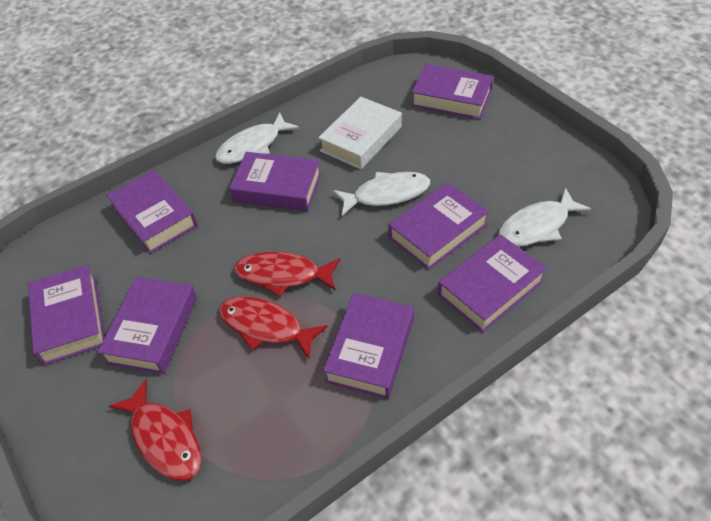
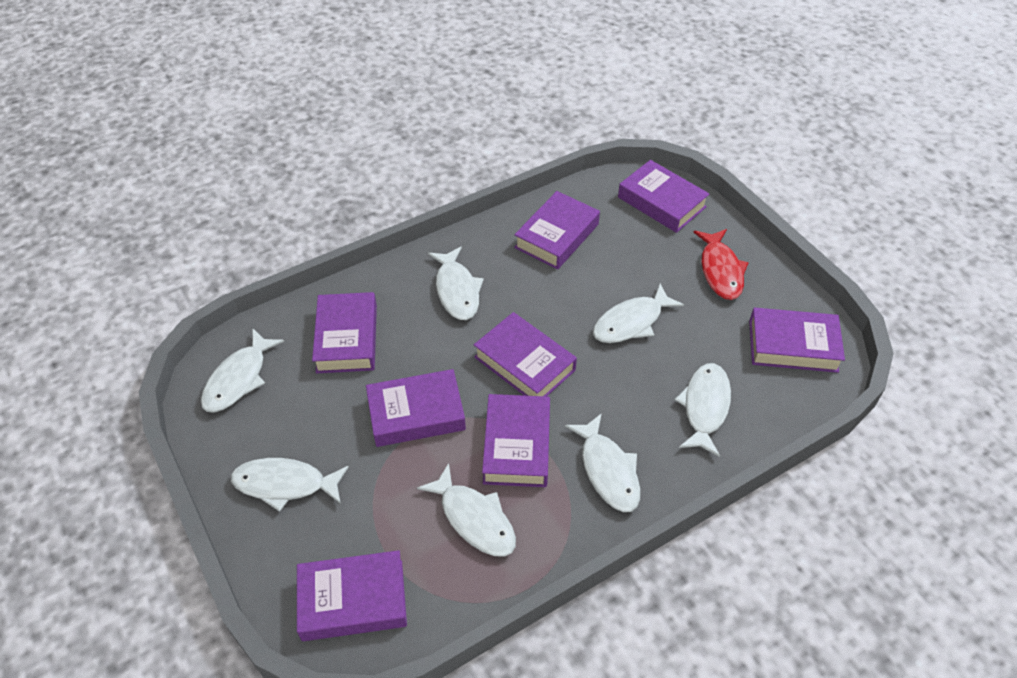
red fish: [109,379,202,481] [219,296,328,359] [234,252,340,297] = 3 -> [694,229,749,300] = 1
white book: [318,97,402,169] = 1 -> none = 0
white fish: [215,112,299,164] [333,172,430,216] [498,188,591,247] = 3 -> [201,329,284,413] [231,458,349,512] [417,463,516,557] [428,247,484,320] [565,413,640,512] [593,283,684,343] [675,363,731,457] = 7

